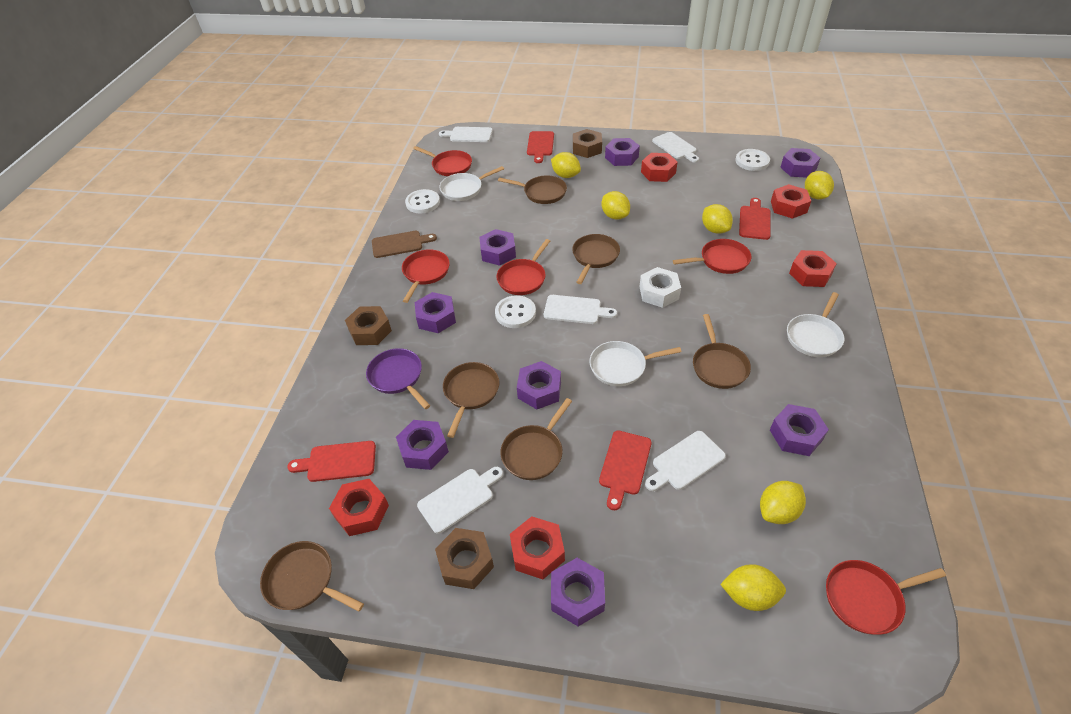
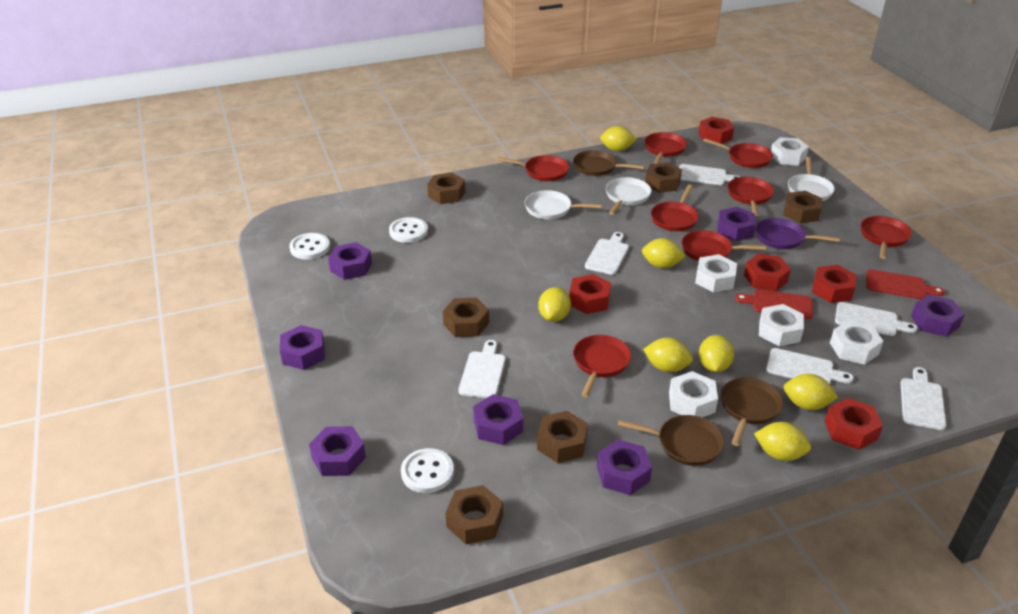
brown cutting board: [372,231,437,258] = 1 -> none = 0
brown nut: [345,306,392,345] [435,528,494,589] [573,129,602,158] = 3 -> [427,173,465,204] [443,298,489,337] [446,485,503,544] [537,411,588,463] [645,162,682,193] [783,191,822,223] = 6
brown pan: [260,541,364,612] [443,362,499,438] [498,175,567,204] [500,398,572,480] [572,234,620,284] [693,314,751,389] = 6 -> [573,150,645,176] [617,415,724,466] [721,377,783,446] = 3
purple nut: [396,420,449,470] [415,292,456,333] [479,229,516,266] [517,361,561,409] [551,558,605,626] [605,138,640,166] [770,404,829,456] [780,148,820,178] = 8 -> [280,325,325,370] [309,426,366,476] [328,242,372,280] [473,394,523,445] [597,439,652,495] [717,207,756,241] [911,295,965,337] = 7
red cutting board: [287,441,376,482] [527,131,554,163] [599,431,652,510] [739,198,771,240] = 4 -> [735,289,813,319] [866,269,945,299] = 2
red pan: [402,249,450,303] [413,146,472,176] [496,239,550,295] [673,239,751,274] [826,560,946,635] = 5 -> [497,155,569,181] [573,335,631,398] [644,132,687,164] [651,185,699,231] [682,230,766,261] [703,138,773,168] [727,177,774,216] [861,216,912,259] = 8
white cutting board: [417,467,503,534] [439,127,493,142] [544,295,617,324] [645,431,726,491] [652,132,699,162] = 5 -> [458,340,506,398] [585,232,629,275] [679,164,739,185] [766,348,853,384] [835,302,918,336] [901,367,946,430] = 6
white nut: [639,267,681,308] = 1 -> [669,371,718,418] [695,254,737,292] [759,304,804,346] [771,137,809,166] [830,320,883,365] = 5
yellow lemon: [551,152,581,178] [601,191,630,219] [702,204,733,234] [720,564,786,611] [760,481,806,524] [805,171,834,199] = 6 -> [538,287,571,322] [600,126,637,151] [642,238,686,268] [643,338,693,372] [699,335,734,372] [754,422,811,461] [784,374,838,410] = 7

